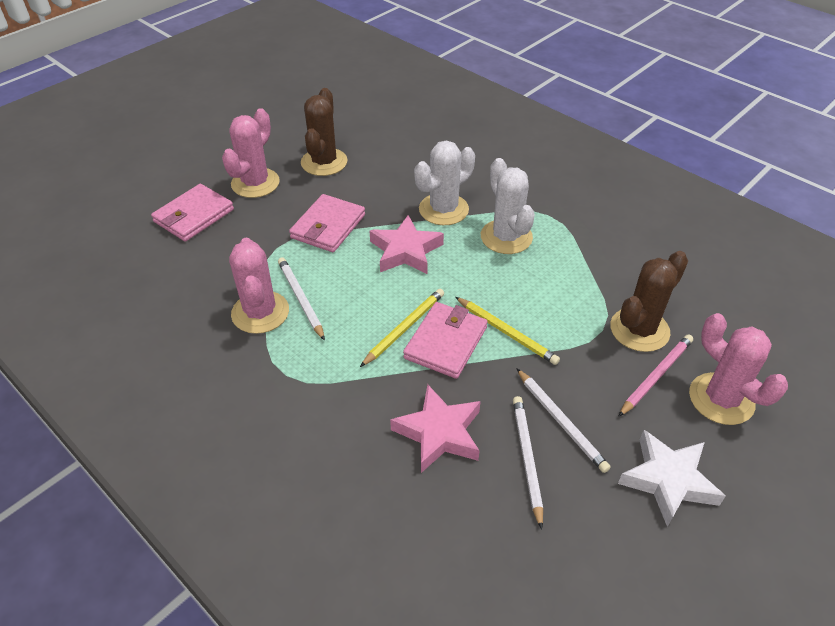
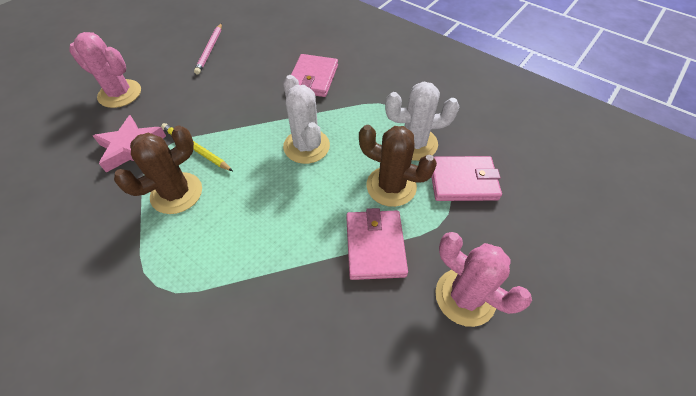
pink cactus: [222,108,280,198] [229,237,289,334] [689,313,788,425] = 3 -> [69,32,141,108] [435,232,532,327] = 2
pink star: [370,215,444,274] [390,384,481,473] = 2 -> [93,115,166,173] = 1
white pencil: [278,257,325,341] [513,396,543,530] [516,368,611,473] = 3 -> none = 0
white star: [618,430,725,527] = 1 -> none = 0
yellow pencil: [360,289,444,367] [456,297,560,365] = 2 -> [161,123,233,171] = 1

